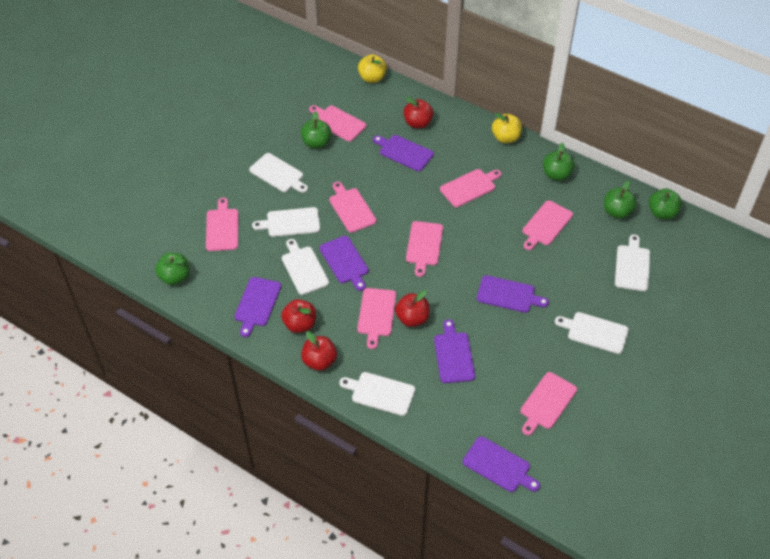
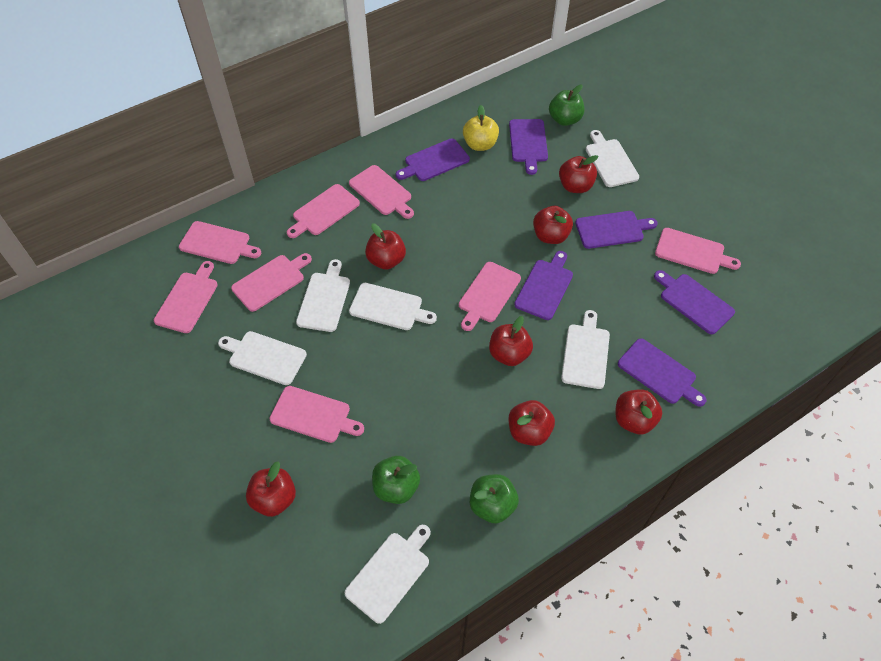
green apple: [155,253,190,285] [301,111,331,148] [543,142,574,181] [604,181,637,219] [649,188,682,220] = 5 -> [372,456,420,504] [470,474,519,523] [549,85,584,126] = 3
red apple: [281,299,316,333] [301,332,337,371] [395,290,430,327] [403,97,434,128] = 4 -> [246,461,296,517] [365,223,406,270] [489,316,533,366] [509,400,555,446] [533,206,573,244] [559,155,598,193] [615,389,662,434] = 7
yellow apple: [358,54,387,83] [492,113,522,143] = 2 -> [463,105,499,151] = 1

